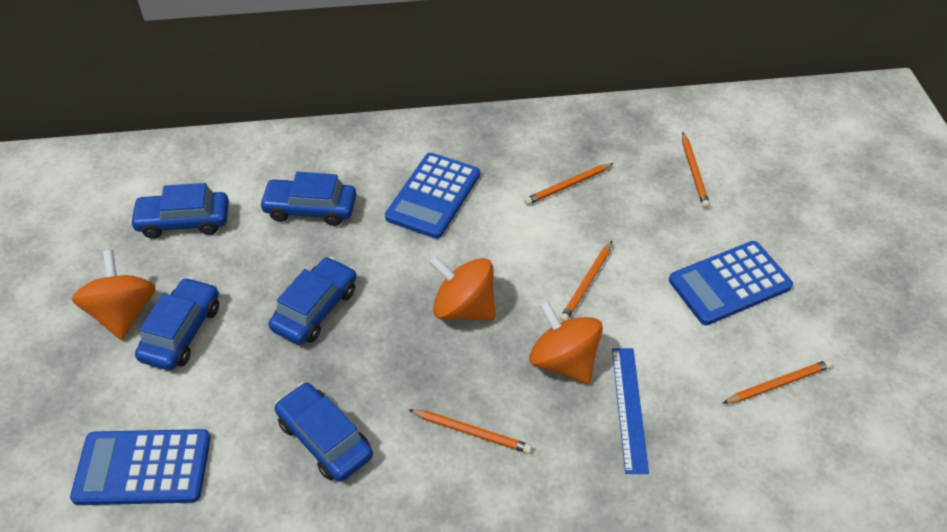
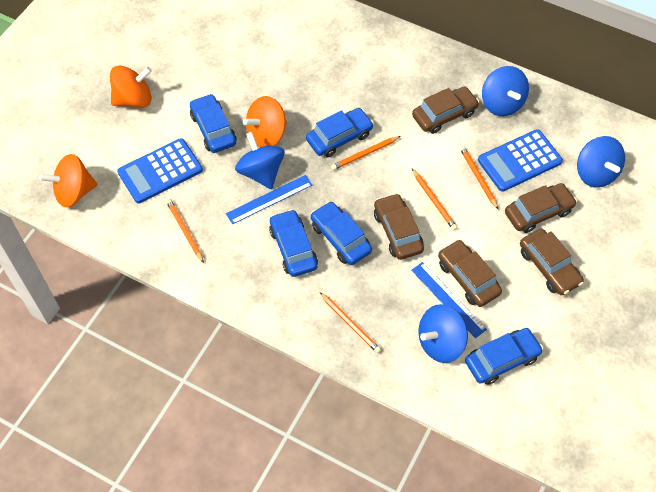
blue calculator: [70,429,211,505] [385,153,480,239] [669,241,793,325] = 3 -> [117,138,203,204] [478,129,563,192] = 2
blue ruler: [612,348,649,474] = 1 -> [226,175,312,224] [411,262,487,338] = 2
blue spinning top: none = 0 -> [235,132,285,189] [418,304,468,363] [482,66,529,116] [577,136,625,188] = 4
brown car: none = 0 -> [374,193,424,260] [412,86,479,134] [438,239,502,307] [505,183,577,233] [520,229,584,295] = 5

